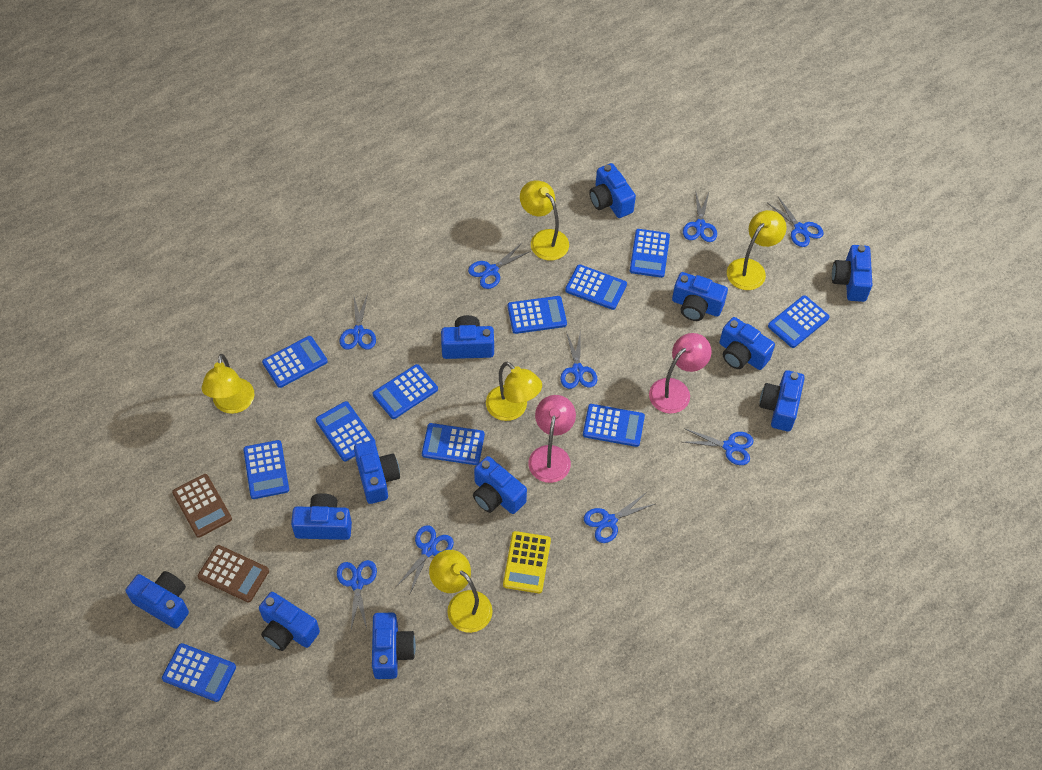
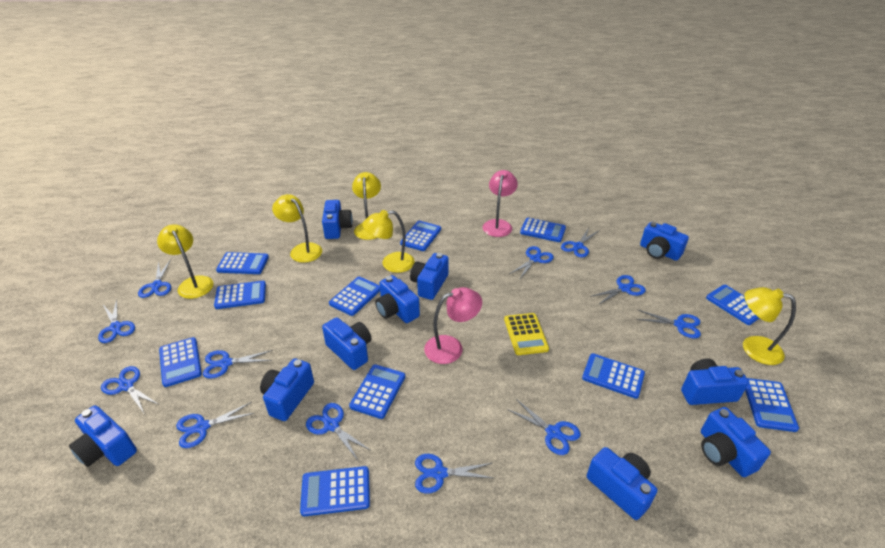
blue camera: [126,571,189,629] [259,592,320,651] [291,493,352,540] [354,440,400,504] [372,613,416,679] [441,315,494,359] [473,456,527,514] [589,163,636,218] [672,272,728,321] [719,317,775,370] [759,370,805,431] [832,245,872,302] = 12 -> [69,405,137,467] [260,358,314,421] [322,200,353,239] [322,317,371,370] [375,275,420,323] [410,253,449,300] [587,447,657,520] [640,222,689,261] [681,358,749,405] [701,407,771,477] = 10
blue scissors: [337,560,377,629] [340,293,376,349] [396,525,454,593] [468,243,531,289] [560,330,597,389] [584,492,655,543] [683,190,717,242] [683,428,754,465] [767,197,823,247] = 9 -> [98,299,135,343] [101,366,158,413] [138,259,171,298] [176,402,254,448] [203,350,273,379] [306,403,371,460] [415,454,493,493] [507,399,581,455] [510,246,554,280] [561,228,599,258] [590,275,646,305] [637,310,701,338] = 12
brown calculator: [172,474,232,538] [197,545,269,602] = 2 -> none = 0

